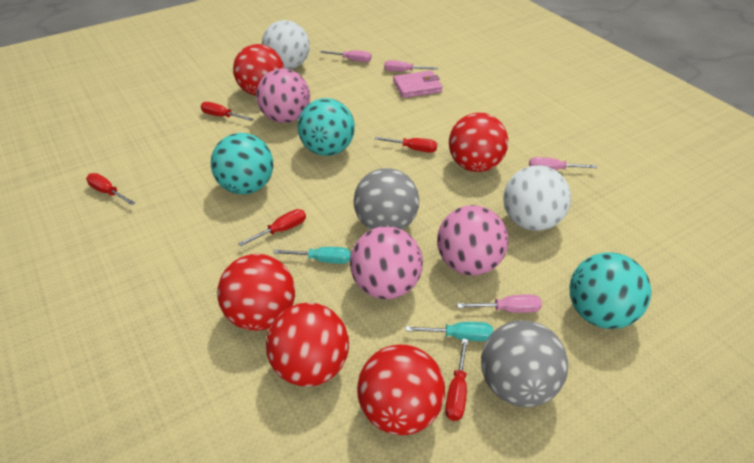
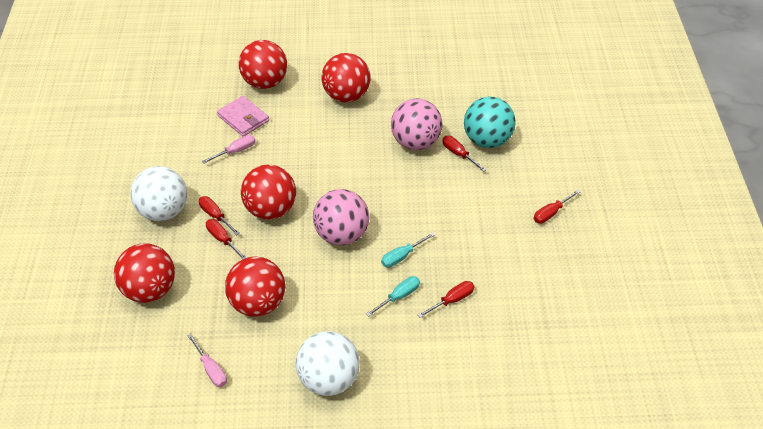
grey ball: [354,168,419,230] [481,320,568,407] = 2 -> none = 0
pink ball: [256,68,310,123] [350,226,423,299] [437,205,508,275] = 3 -> [313,189,369,245] [391,98,443,150] = 2
pink screwdriver: [320,50,371,62] [384,60,438,72] [457,294,542,313] [529,157,597,170] = 4 -> [188,334,227,387] [202,135,256,164] = 2
turquoise ball: [211,133,273,194] [298,98,355,156] [570,252,651,329] = 3 -> [464,97,516,148] = 1

